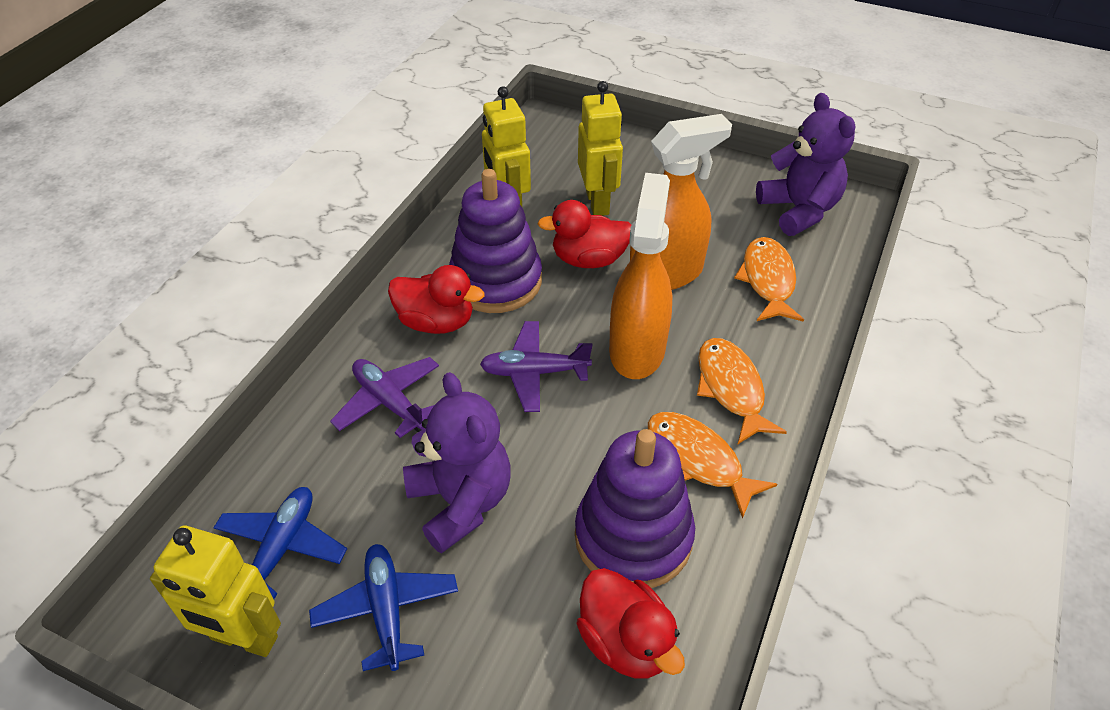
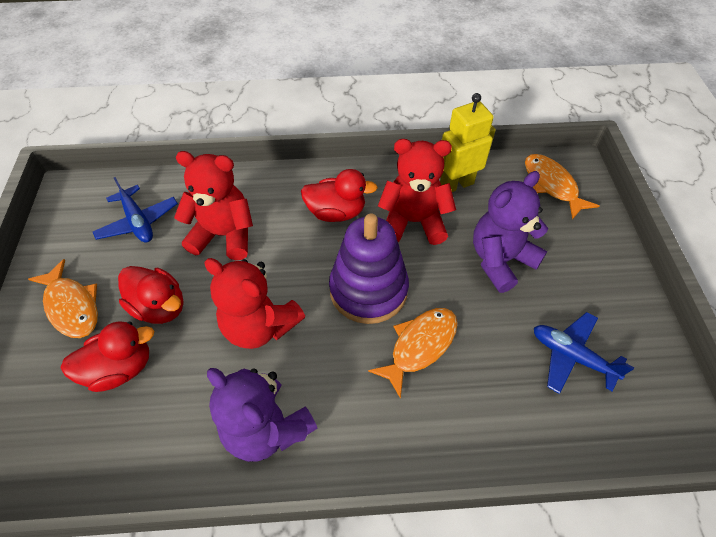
orange spray bottle: [609,173,672,379] [630,114,732,290] = 2 -> none = 0
purple plane: [330,357,439,438] [480,321,593,412] = 2 -> none = 0
purple stacking toy: [449,169,542,313] [575,429,695,588] = 2 -> [329,214,409,324] = 1
red teddy bear: none = 0 -> [174,151,253,260] [204,258,305,349] [378,139,456,245] = 3
yellow robot: [150,526,281,657] [482,86,531,206] [578,81,623,216] = 3 -> [436,93,496,192] = 1

